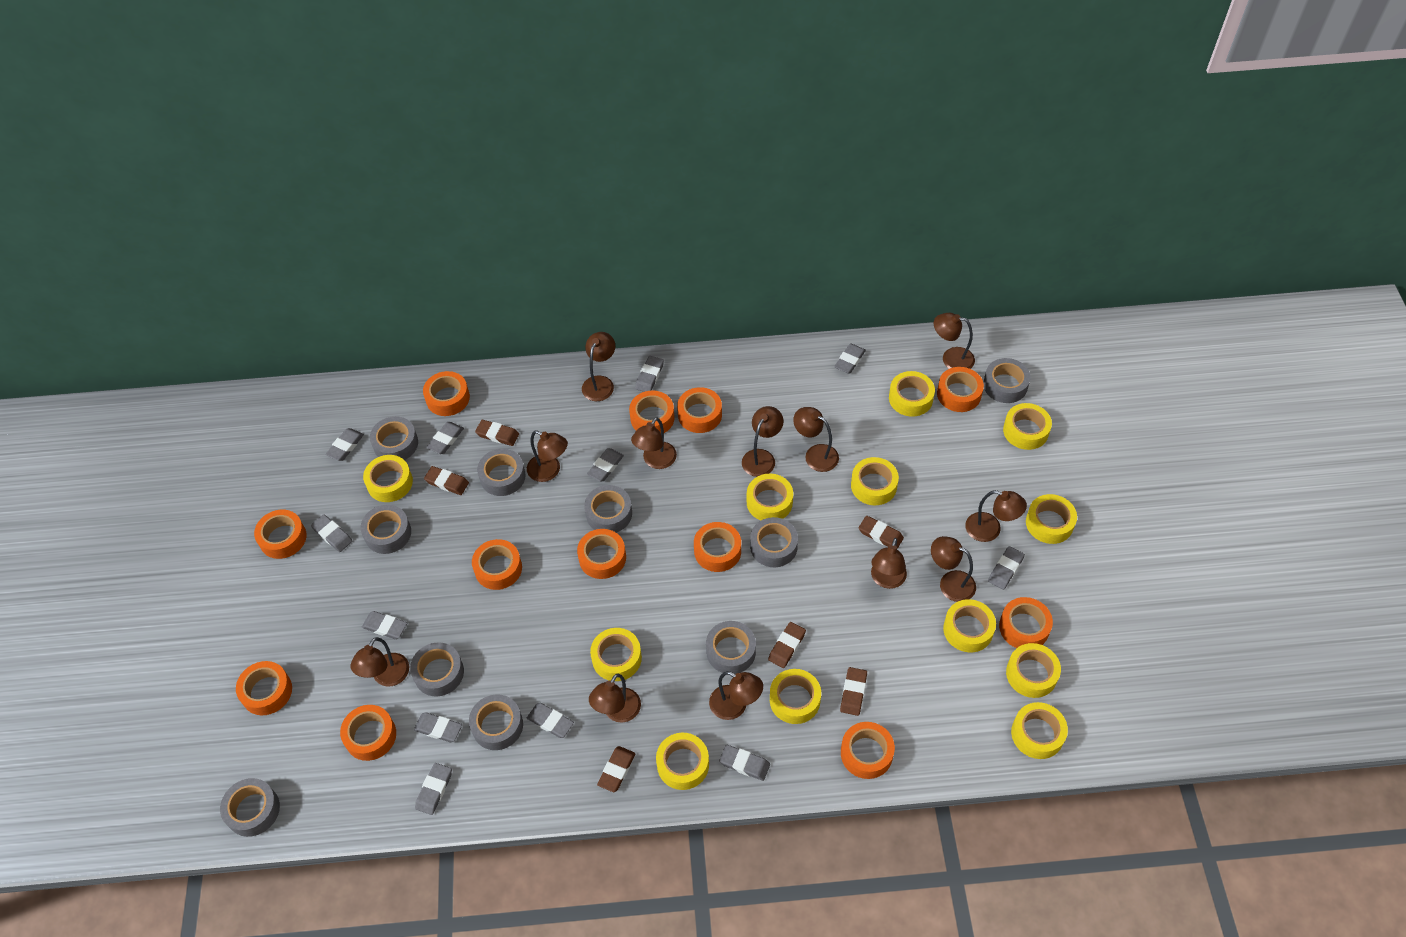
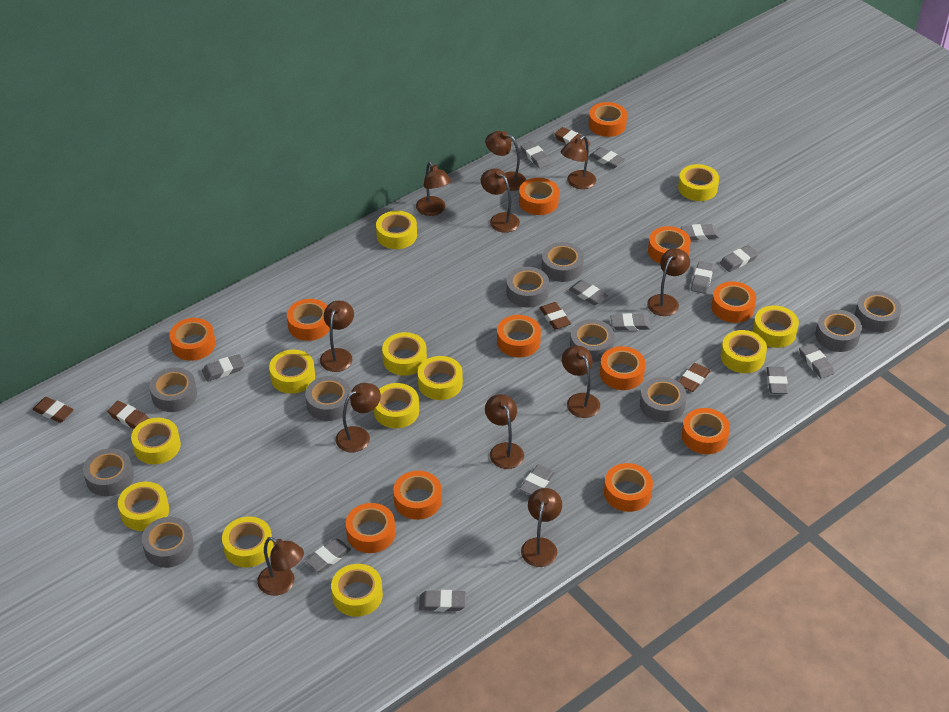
brown eraser: [424,466,469,495] [475,420,519,446] [597,746,636,792] [768,622,806,668] [840,667,867,716] [859,516,904,549] = 6 -> [32,397,74,423] [107,401,149,429] [540,302,571,330] [555,127,590,148] [678,363,710,392] = 5
brown lamp: [351,637,409,687] [527,430,568,482] [582,332,615,401] [589,674,641,722] [631,417,677,469] [709,671,763,720] [742,406,784,477] [793,407,839,472] [871,538,907,589] [931,536,976,602] [934,313,975,369] [965,490,1027,542] = 12 -> [257,537,304,596] [320,301,354,372] [336,383,381,452] [416,162,451,216] [480,168,520,233] [485,131,526,191] [485,394,524,469] [521,488,562,567] [561,136,596,189] [562,346,600,418] [647,248,690,316] = 11
grey eraser: [311,514,353,552] [325,428,364,461] [362,611,407,639] [414,712,462,742] [415,763,452,815] [426,422,464,454] [527,703,574,738] [587,448,624,481] [635,356,664,392] [719,745,770,781] [834,344,866,374] [988,546,1025,590] = 12 -> [202,354,245,381] [305,539,351,572] [419,590,466,612] [519,464,555,495] [520,141,551,169] [569,280,608,305] [589,147,625,169] [610,313,651,331] [681,224,720,240] [691,261,714,294] [720,245,759,272] [766,367,788,394] [799,343,834,379] = 13

